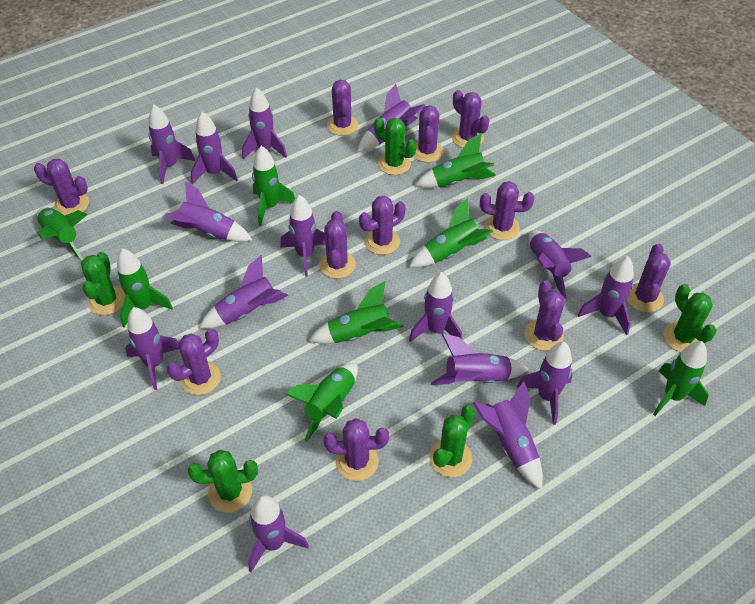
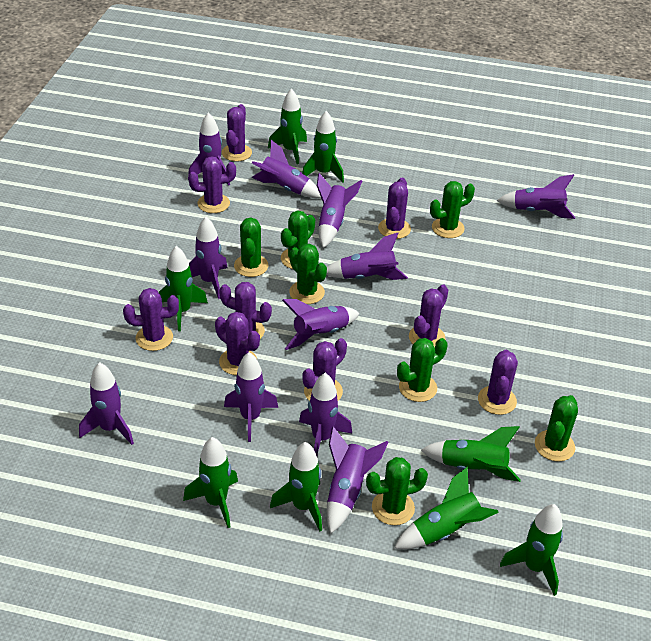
green cactus: [81,252,125,315] [188,450,258,512] [374,117,416,175] [429,405,475,477] [664,284,717,353] = 5 -> [234,217,268,277] [281,210,315,269] [289,244,327,304] [366,457,428,525] [397,338,447,402] [430,181,475,238] [535,395,578,462] = 7
purple cactus: [34,159,89,216] [167,328,221,395] [319,211,356,279] [323,418,389,481] [327,80,358,136] [359,196,406,255] [413,105,444,162] [452,90,489,148] [480,181,535,240] [524,280,565,351] [627,243,671,312] = 11 -> [123,288,179,351] [188,157,236,213] [215,312,260,375] [219,282,272,339] [222,104,252,162] [302,338,347,401] [378,178,411,239] [409,285,448,347] [478,350,518,415] = 9
purple rocket: [125,307,179,390] [148,105,195,184] [165,181,252,242] [191,112,238,184] [199,255,288,329] [242,87,287,159] [248,495,309,572] [280,195,325,277] [358,84,425,152] [409,272,462,342] [431,334,529,385] [473,381,543,490] [517,342,573,425] [528,230,592,298] [578,256,634,336] = 15 -> [79,362,134,445] [188,112,230,186] [189,217,228,299] [224,352,278,442] [251,140,321,198] [282,299,360,350] [299,373,352,456] [317,173,362,248] [326,233,408,280] [327,426,388,534] [496,174,575,219] = 11

